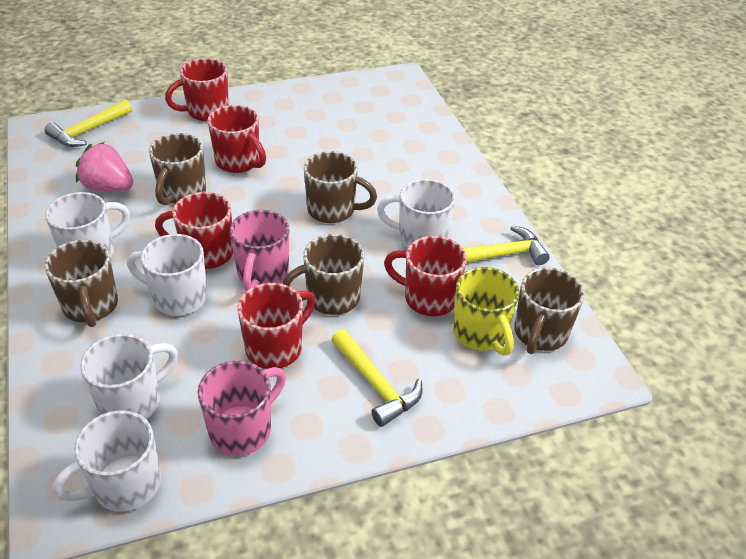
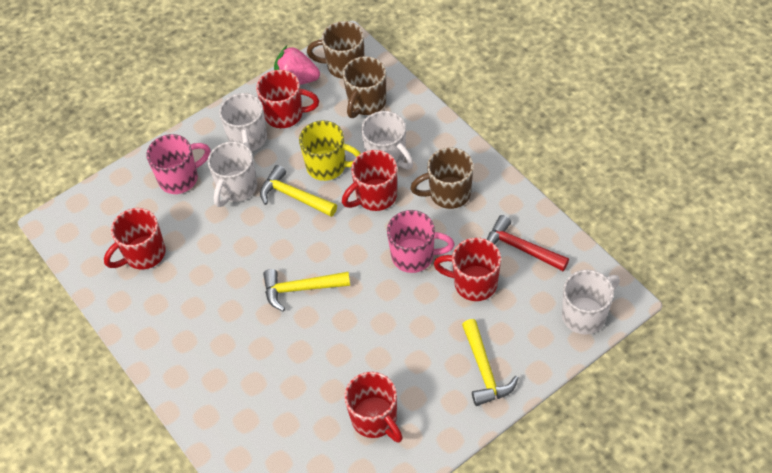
brown mug: [44,240,118,327] [149,133,206,205] [282,234,364,315] [304,151,377,223] [514,267,585,354] = 5 -> [307,21,364,79] [343,56,386,118] [410,147,474,209] = 3
red hammer: none = 0 -> [487,215,569,271] = 1
white mug: [45,192,130,258] [52,410,161,512] [80,334,178,419] [127,234,207,316] [377,179,456,249] = 5 -> [207,141,257,207] [219,93,267,152] [361,111,413,169] [562,270,620,334] = 4

